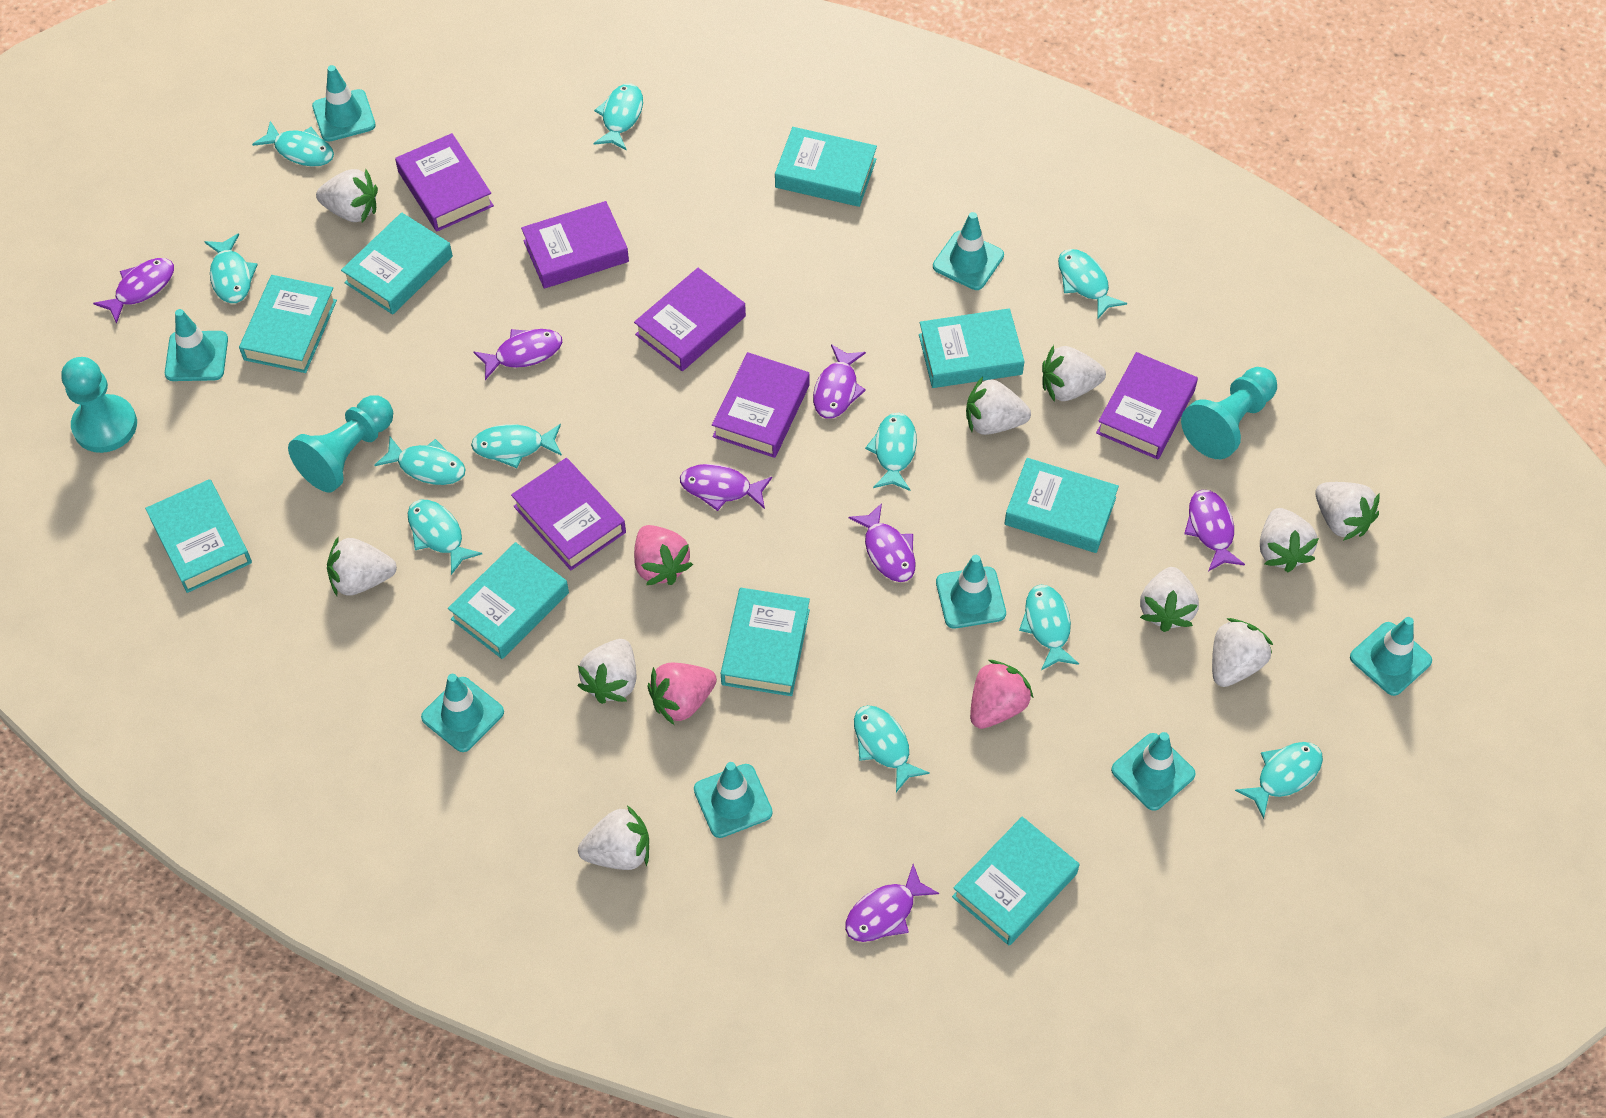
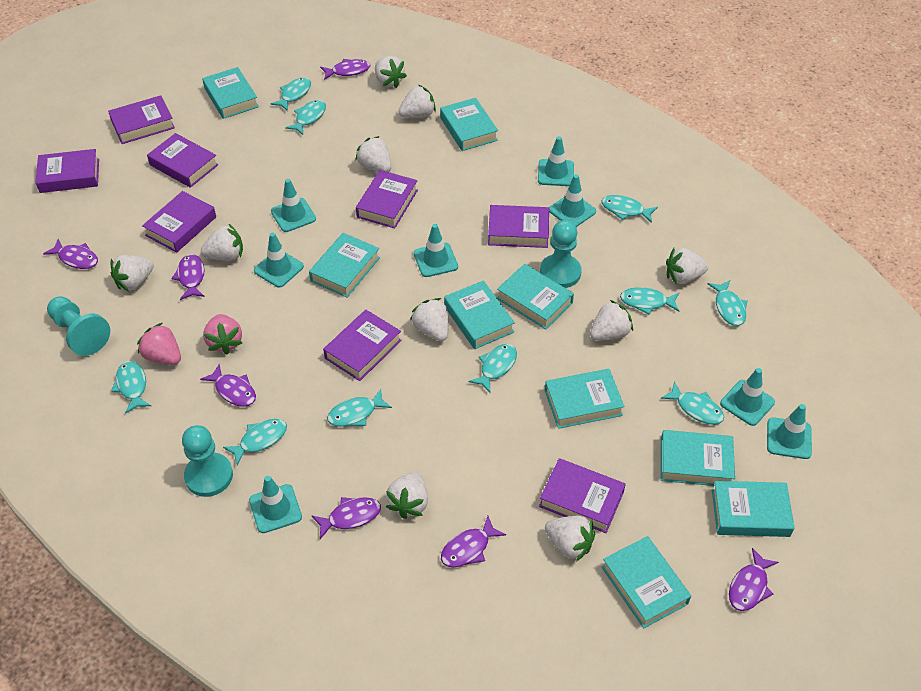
pink strawberry: [634,525,693,585] [647,663,717,725] [970,660,1033,729] = 3 -> [137,323,181,365] [203,314,242,355] = 2
purple book: [395,133,494,232] [511,458,626,570] [521,201,629,289] [634,268,746,371] [712,352,810,458] [1096,352,1198,459] = 6 -> [35,149,99,193] [108,95,175,144] [142,191,216,253] [147,133,218,188] [323,310,402,381] [356,170,418,229] [488,205,549,248] [539,458,626,533] = 8
turquoise fish: [204,233,258,303] [252,121,334,167] [374,437,466,485] [408,500,482,575] [471,424,562,468] [594,84,643,151] [854,705,930,792] [865,412,917,491] [1019,585,1079,670] [1058,249,1127,318] [1235,742,1323,819] = 11 -> [111,361,151,414] [223,419,287,465] [270,77,311,111] [285,100,326,135] [327,389,392,427] [469,344,517,393] [602,195,658,223] [620,287,679,315] [661,381,724,425] [708,280,748,326] = 10

